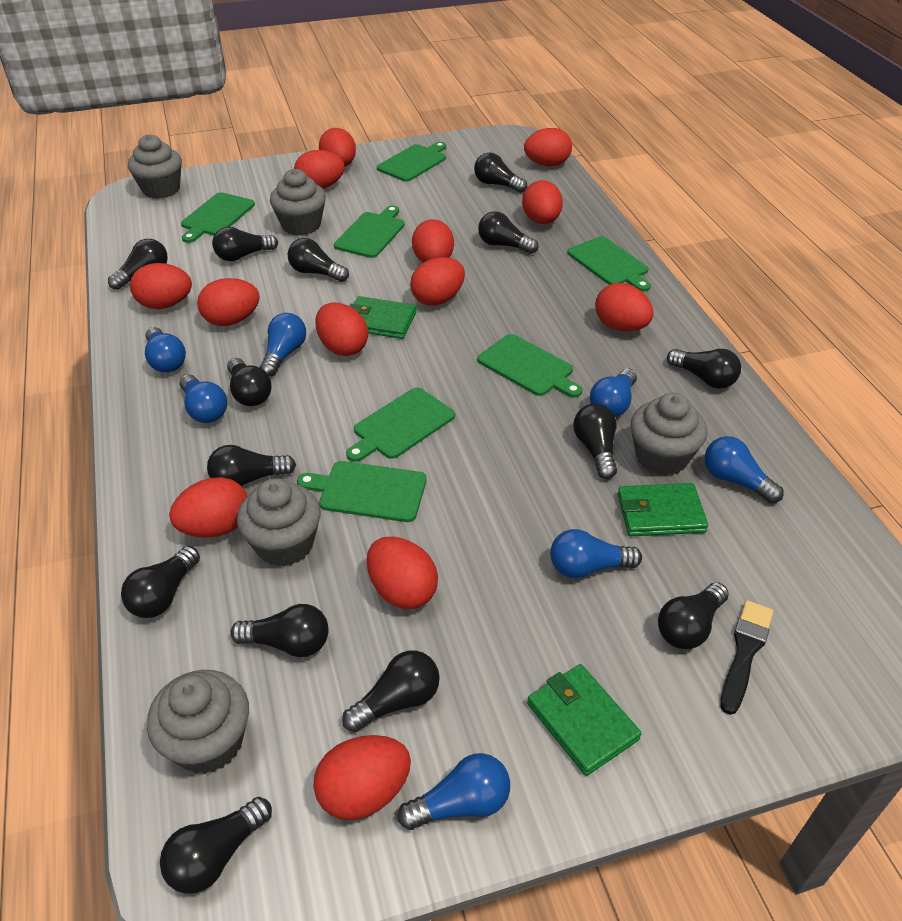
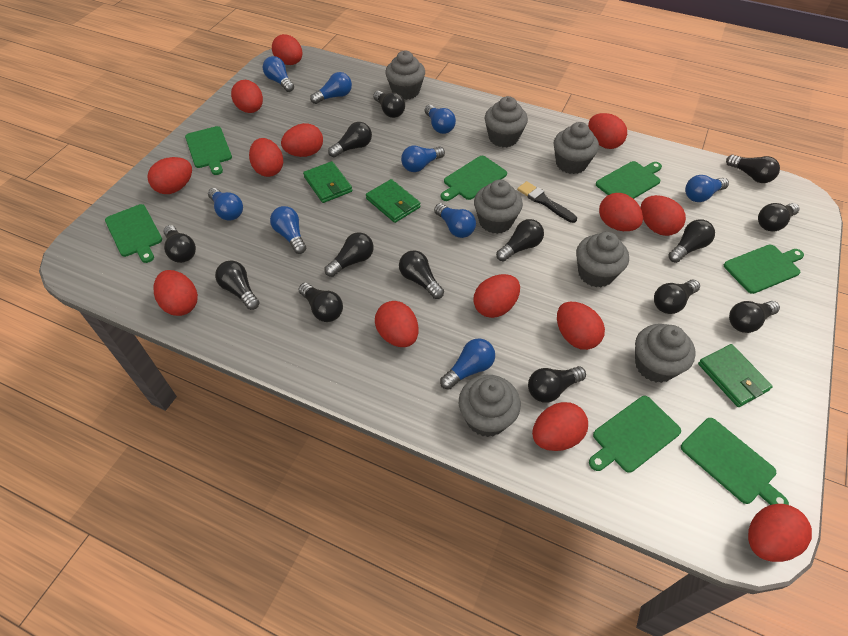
blue light bulb: [145,327,186,373] [179,374,227,423] [260,313,306,377] [398,753,510,830] [550,529,642,578] [590,368,637,417] [705,436,784,504] = 7 -> [208,188,243,221] [263,56,294,92] [270,206,306,254] [310,72,352,104] [401,146,445,172] [425,105,456,134] [434,203,476,238] [440,338,495,390] [685,175,729,202] = 9
grey cupcake: [128,134,182,199] [147,670,249,774] [237,478,321,567] [270,169,326,236] [630,393,707,476] = 5 -> [385,51,425,100] [459,375,521,437] [474,180,523,234] [485,96,528,147] [554,122,599,174] [576,232,629,287] [635,324,696,383] = 7
red egg: [130,263,192,309] [169,477,247,538] [197,278,260,326] [294,150,345,189] [313,735,411,820] [316,303,368,356] [319,128,356,167] [367,537,438,609] [410,257,465,306] [412,219,454,263] [522,180,563,224] [524,128,572,166] [595,283,654,331] = 13 -> [147,157,192,194] [154,270,198,316] [231,80,263,113] [249,138,283,177] [272,34,302,65] [281,123,323,157] [375,301,419,347] [473,274,520,318] [532,402,588,451] [557,302,605,350] [588,113,627,149] [599,193,643,231] [640,195,686,236] [748,504,812,562] = 14

